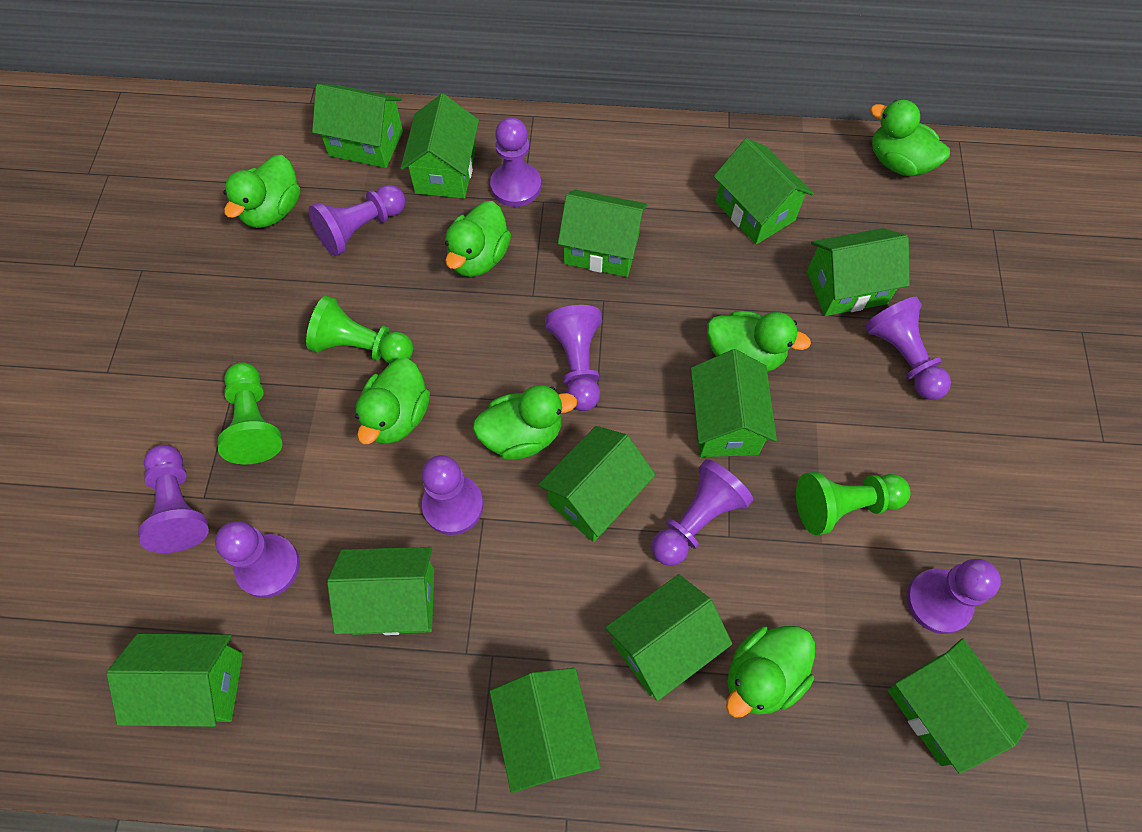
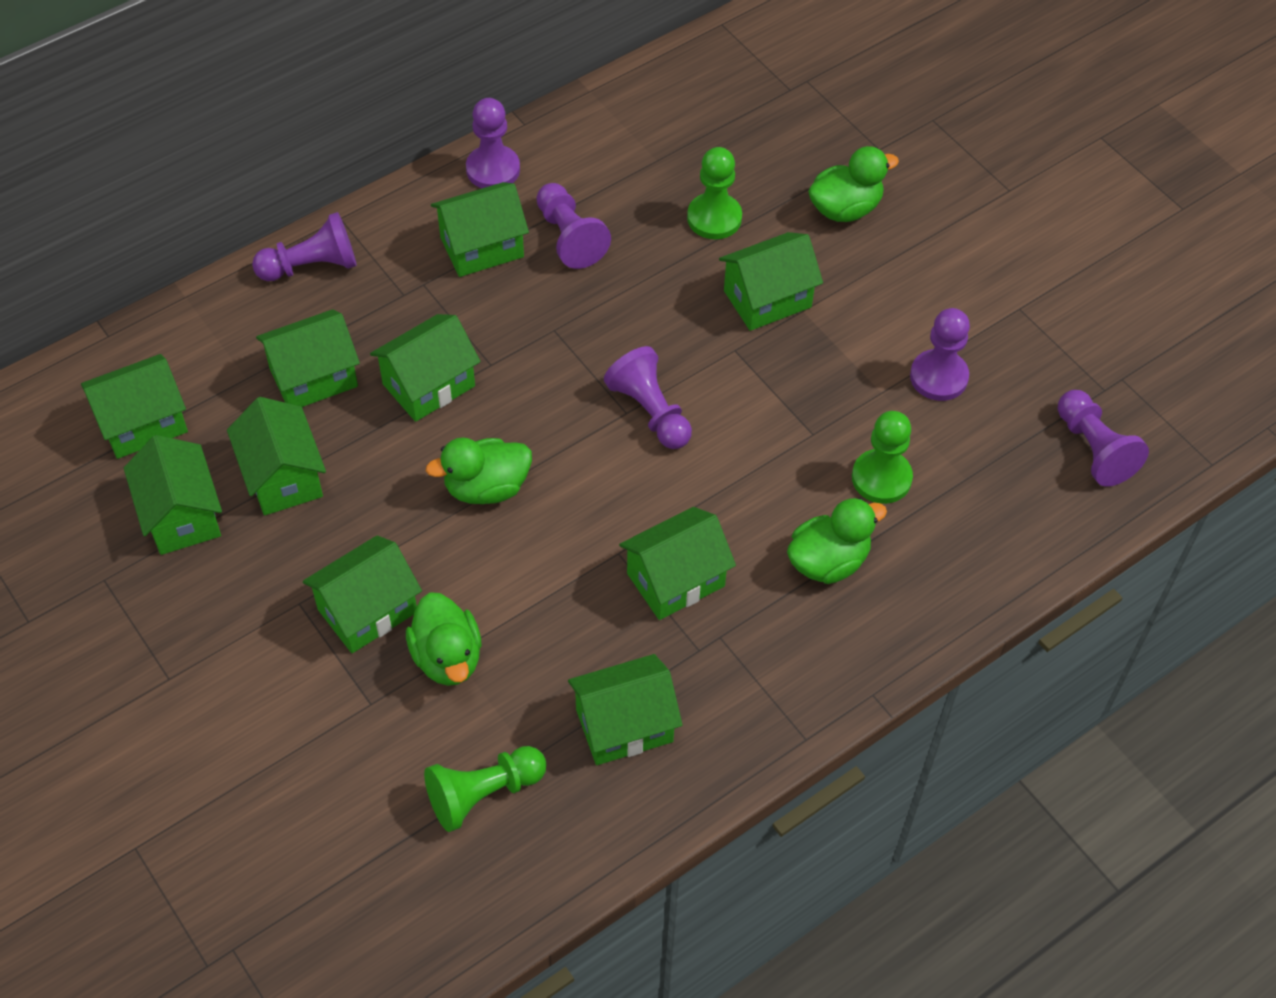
green duck: [224,155,300,228] [355,358,430,444] [445,201,511,277] [473,385,577,460] [707,311,811,372] [726,626,815,718] [870,100,950,177] = 7 -> [406,592,481,686] [426,437,532,504] [787,498,887,584] [808,146,899,222] = 4
green house: [107,634,243,727] [312,84,403,168] [327,547,434,635] [400,94,479,199] [490,668,601,793] [538,426,656,542] [558,189,647,277] [605,574,732,701] [691,349,777,457] [714,138,813,244] [807,228,910,316] [888,639,1029,774] = 12 -> [81,354,188,459] [124,435,222,555] [227,397,326,515] [256,309,360,407] [303,535,422,653] [370,314,481,422] [431,182,529,277] [568,654,682,765] [619,507,736,620] [719,232,823,331] = 10
purple pawn: [138,445,209,553] [215,521,300,598] [309,185,405,256] [422,455,483,535] [490,117,541,207] [545,305,602,411] [652,459,753,566] [864,297,951,400] [906,559,1001,634] = 9 -> [252,212,357,281] [466,98,520,188] [536,183,611,269] [604,346,692,449] [910,308,970,401] [1058,390,1149,487] = 6

